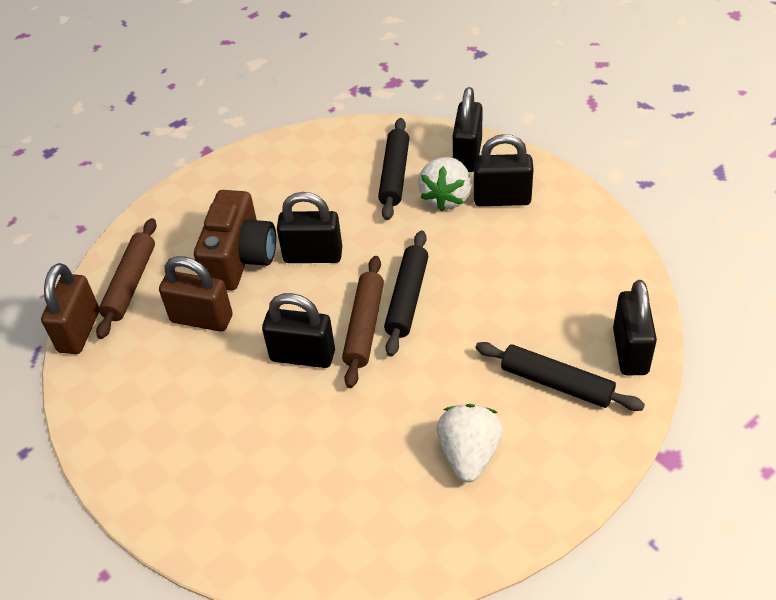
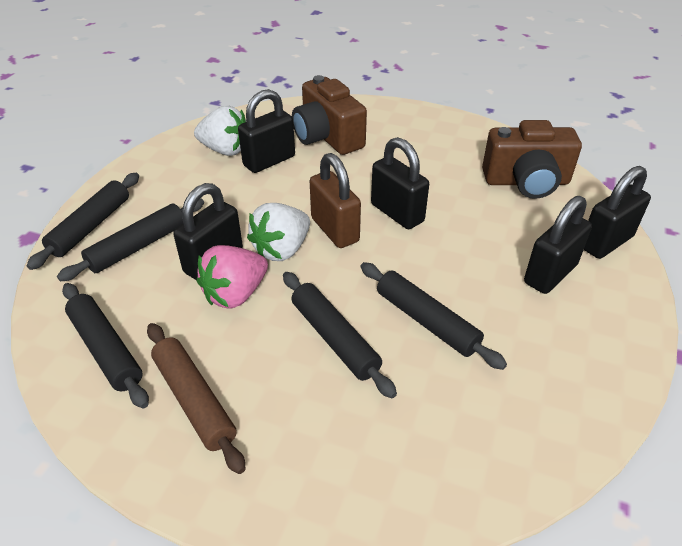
black rolling pin: [378,118,409,220] [384,230,428,357] [475,342,645,411] = 3 -> [27,173,139,270] [57,199,204,281] [62,283,149,408] [283,272,397,399] [361,262,507,370] = 5
brown camera: [194,190,276,290] = 1 -> [292,75,367,155] [482,120,582,199] = 2
brown padlock: [41,263,99,354] [159,256,233,332] = 2 -> [310,153,361,248] = 1
brown rolling pin: [96,218,157,339] [342,256,384,388] = 2 -> [147,323,245,474] = 1
pink strawberry: none = 0 -> [197,245,268,308] = 1

